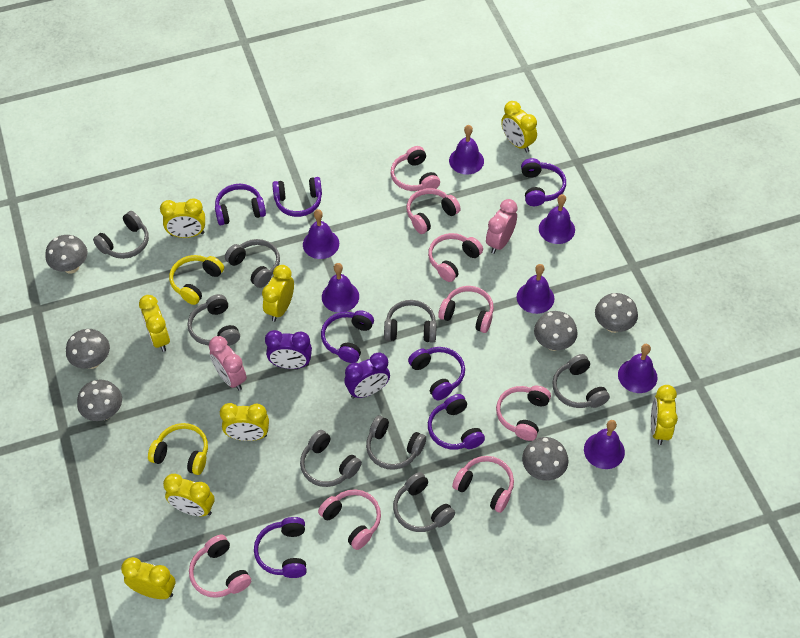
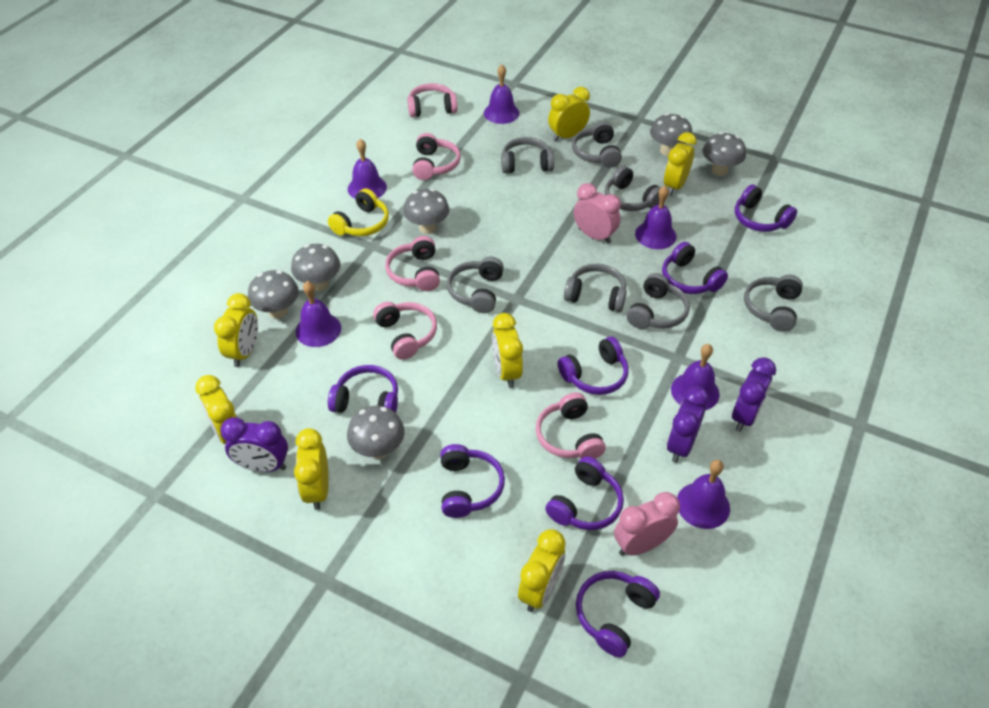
grey headphones: [93,211,149,259] [187,294,240,346] [225,239,280,288] [300,430,362,487] [366,415,426,470] [384,300,437,343] [393,472,455,532] [552,354,610,408] = 8 -> [447,257,504,313] [501,137,554,173] [564,264,627,312] [572,121,622,168] [605,166,661,211] [627,273,690,329] [744,275,803,332] = 7
pink headphones: [189,535,251,598] [318,489,381,550] [391,146,440,191] [407,188,461,234] [428,233,483,282] [438,286,494,333] [452,456,514,513] [496,386,551,441] = 8 -> [373,302,437,360] [385,236,440,291] [408,83,457,117] [412,133,461,180] [536,393,606,459] = 5
purple bell: [303,209,339,259] [322,263,359,313] [449,125,484,174] [517,264,554,314] [539,194,575,244] [584,420,625,469] [618,344,658,393] = 7 -> [296,281,341,347] [348,139,387,199] [484,65,519,124] [635,186,676,249] [671,344,719,410] [677,460,730,529] = 6
purple clock: [265,330,312,369] [344,352,390,398] = 2 -> [220,417,288,472] [667,386,709,463] [732,357,776,432] = 3
yellow clock: [121,557,176,599] [139,295,170,352] [160,198,205,238] [163,474,214,516] [220,403,269,441] [262,265,294,322] [501,101,537,152] [651,385,678,445] = 8 -> [195,375,237,444] [214,293,258,367] [294,428,329,510] [492,313,523,388] [518,529,566,612] [548,87,590,141] [664,132,697,196] = 7
yellow headphones: [148,423,208,475] [169,255,224,305] = 2 -> [328,188,389,236] = 1

